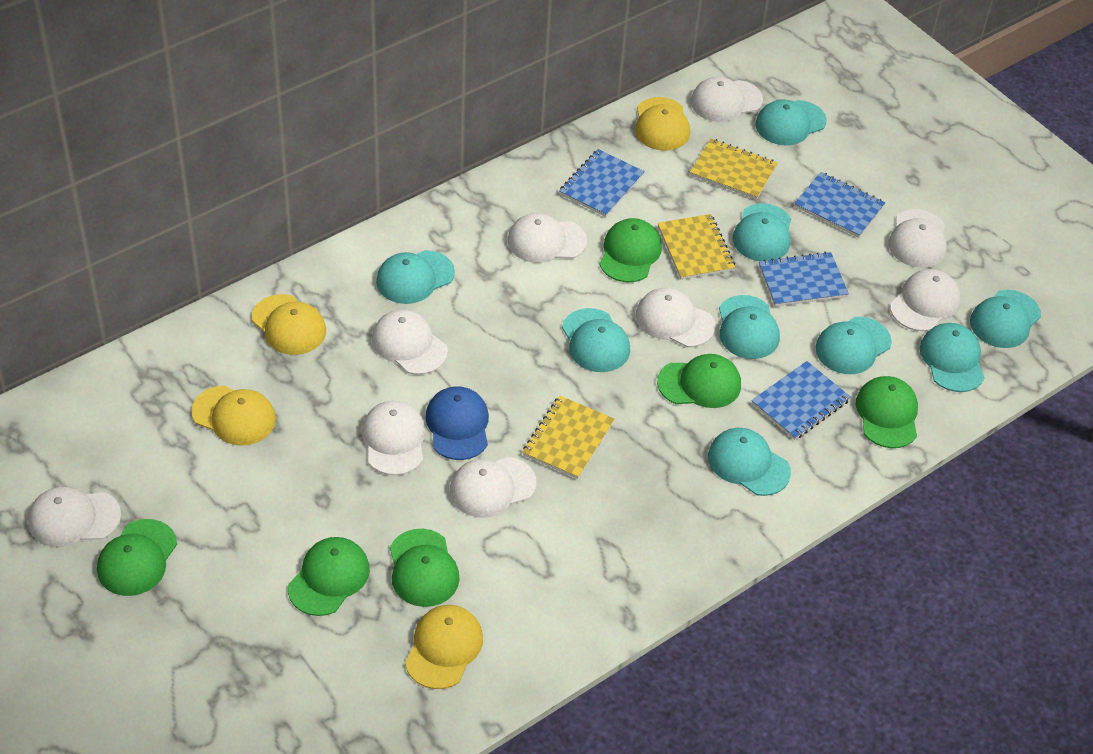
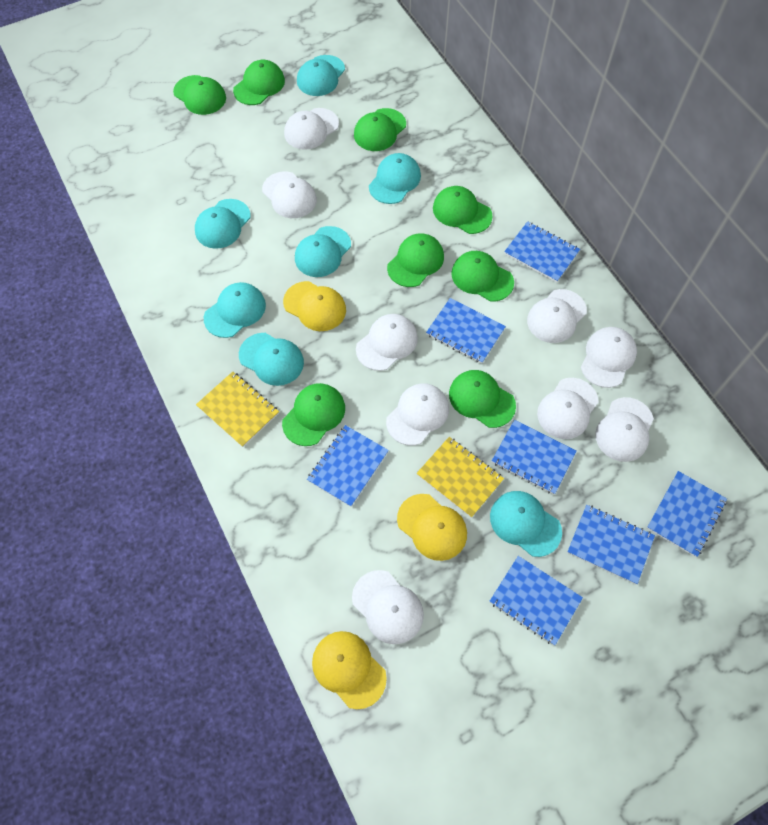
blue cap: [425,386,489,460] = 1 -> none = 0
blue notebook: [559,149,645,217] [751,361,851,440] [759,252,849,307] [794,172,885,238] = 4 -> [307,425,389,507] [426,298,506,364] [490,556,583,645] [492,420,577,494] [504,221,580,282] [567,505,655,584] [647,471,727,557] = 7
green cap: [97,519,177,596] [288,537,370,616] [390,529,460,607] [600,218,662,282] [657,354,741,408] [856,376,918,448] = 6 -> [173,75,226,115] [233,60,285,105] [282,383,345,446] [354,108,406,151] [387,233,444,287] [433,186,493,234] [449,370,516,428] [451,251,514,302] = 8
turquoise cap: [376,250,455,304] [562,308,630,372] [708,428,791,496] [719,295,780,359] [733,203,791,261] [755,99,827,145] [815,317,892,374] [920,323,985,392] [970,290,1041,348] = 9 -> [195,199,250,249] [204,282,266,338] [239,333,304,386] [295,226,351,277] [297,55,345,96] [369,153,421,204] [490,491,562,557] = 7
yellow cap: [191,386,276,446] [252,294,326,355] [405,605,483,689] [635,97,690,151] = 4 -> [283,281,346,331] [312,631,387,709] [397,494,467,561] = 3
yellow notebook: [522,396,615,479] [658,214,735,280] [690,139,778,200] = 3 -> [196,372,279,447] [416,437,504,518] = 2

